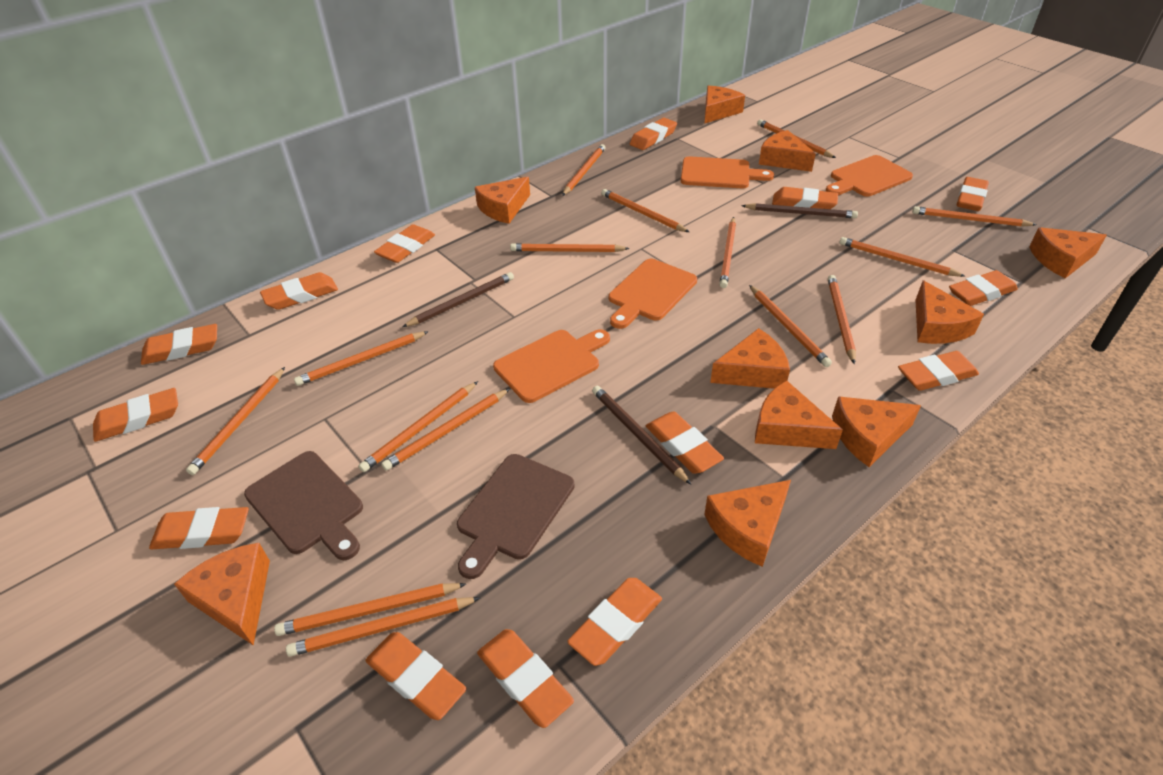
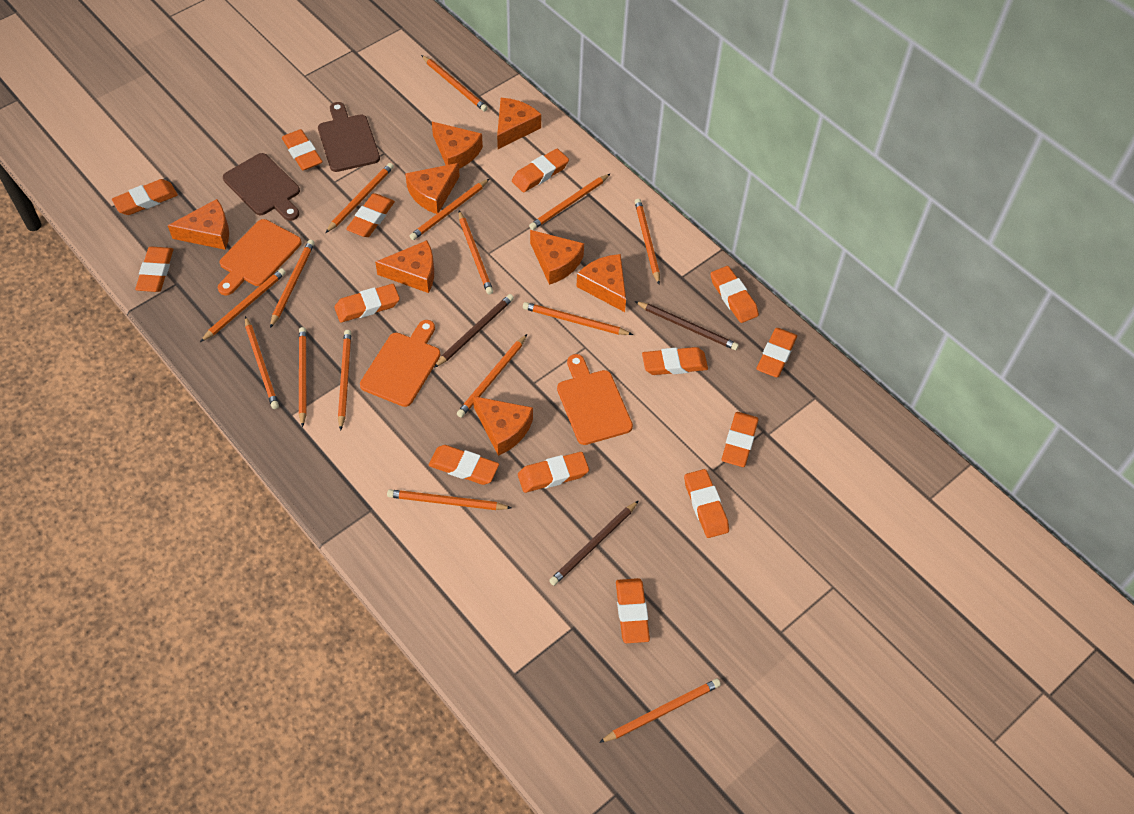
orange cheese: [174,543,270,646] [475,177,530,224] [704,480,791,567] [705,86,745,123] [710,328,790,389] [755,381,843,449] [759,130,816,172] [832,396,921,467] [916,280,984,344] [1029,227,1107,278] = 10 -> [168,199,229,250] [375,240,434,293] [405,163,460,214] [432,122,483,169] [473,396,533,456] [497,98,541,149] [530,230,584,285] [576,254,626,312] = 8
orange cutting board: [493,329,610,403] [609,259,697,329] [681,156,774,188] [826,155,913,197] = 4 -> [218,219,302,295] [360,320,440,407] [557,354,633,445] = 3

